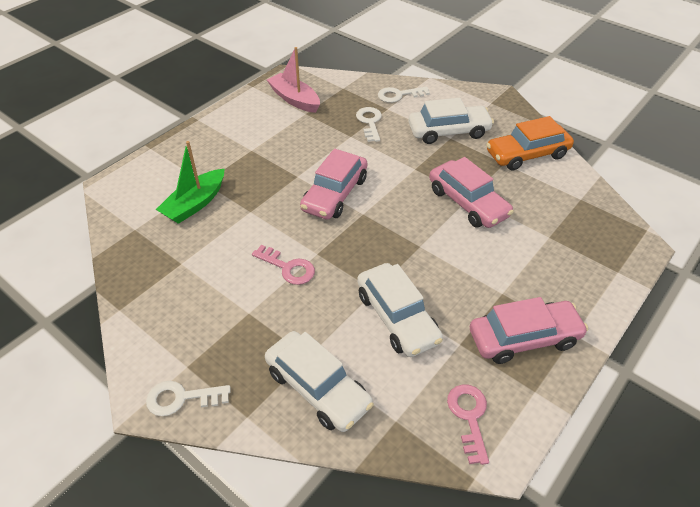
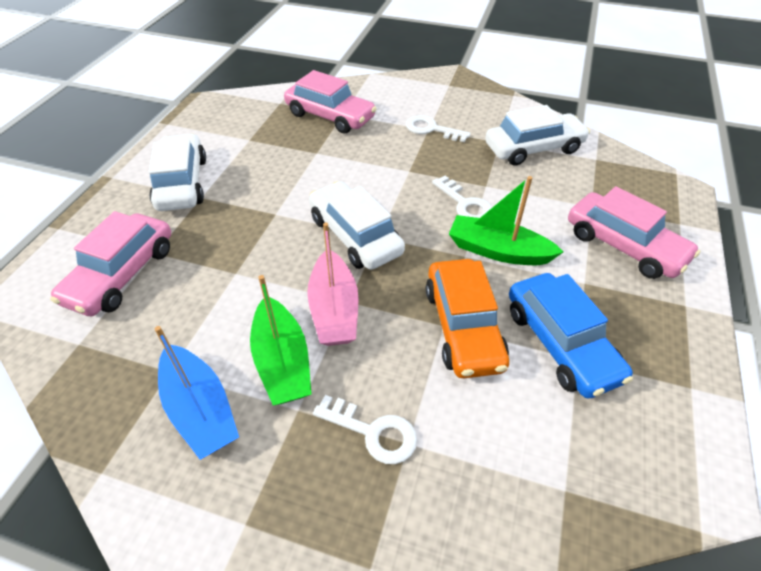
blue boat: none = 0 -> [155,326,239,460] = 1
blue car: none = 0 -> [509,273,633,398] = 1
green boat: [156,141,224,224] = 1 -> [250,275,312,405] [449,176,563,265] = 2
pink key: [252,245,315,285] [447,384,489,465] = 2 -> none = 0

